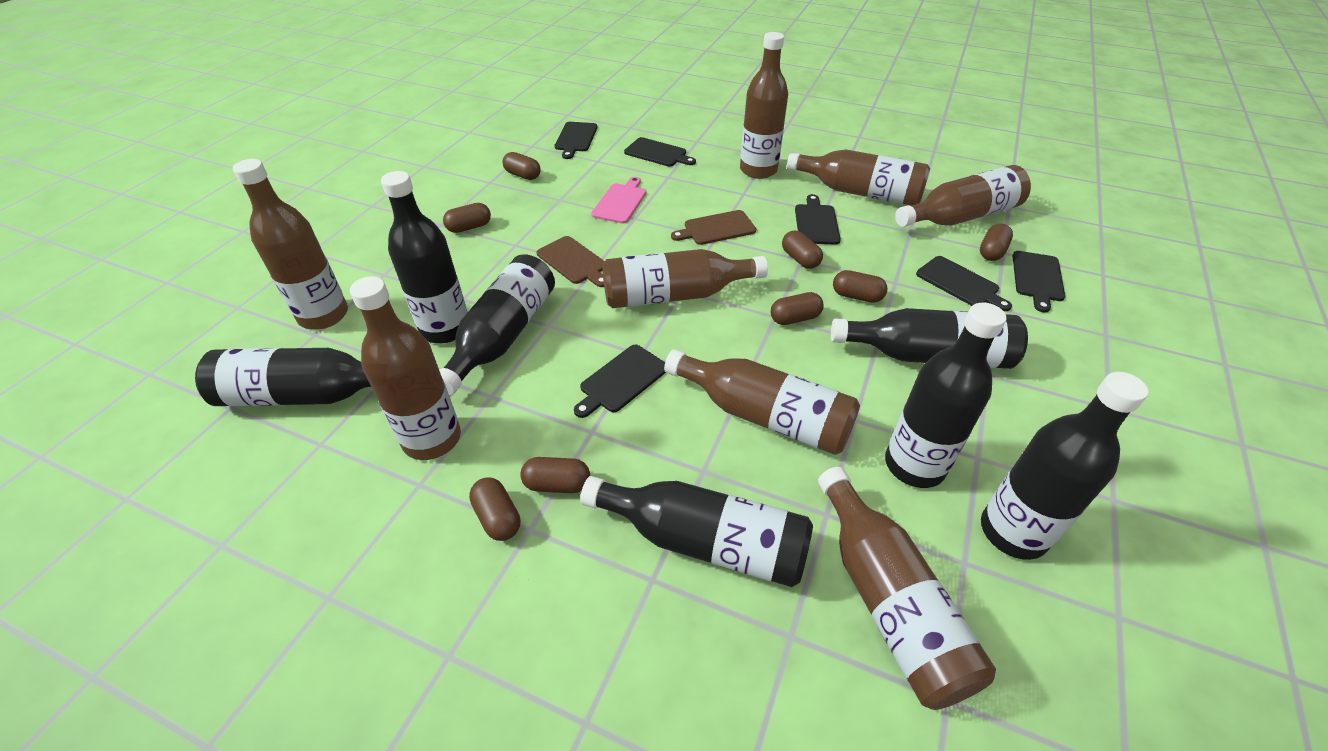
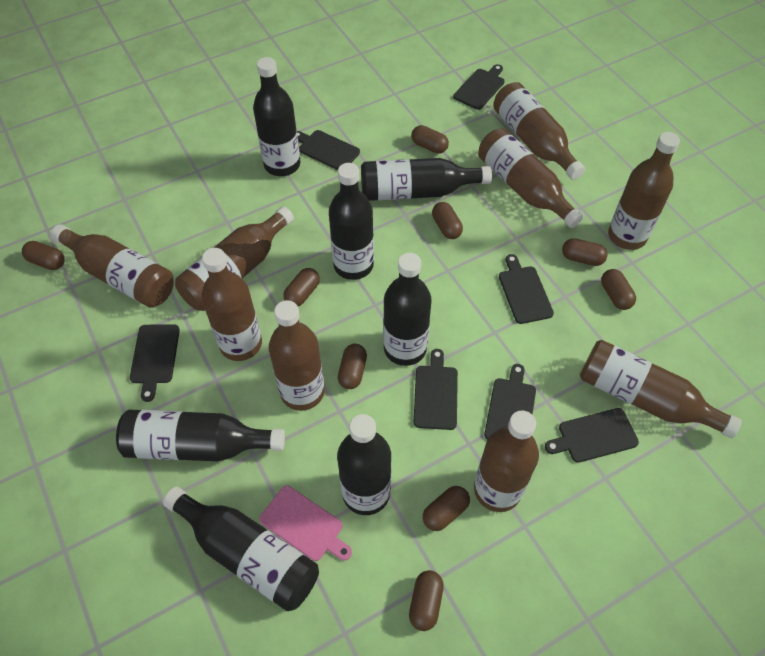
black cutting board: [555,122,597,159] [574,345,666,418] [624,137,696,167] [795,194,841,245] [916,256,1012,311] [1012,251,1065,313] = 6 -> [130,324,180,402] [297,130,360,170] [413,349,458,430] [453,64,505,110] [484,364,536,440] [499,254,554,324] [545,408,639,463] = 7
brown bottle: [233,159,348,329] [350,276,461,460] [602,249,768,308] [664,349,860,455] [740,32,788,179] [787,150,930,206] [818,467,996,710] [895,165,1031,227] = 8 -> [51,224,174,308] [175,206,294,311] [202,248,262,361] [269,300,325,411] [474,410,539,512] [478,128,584,228] [493,82,585,180] [580,340,742,438] [608,132,680,250] = 9
brown capsule: [443,203,491,233] [469,478,520,541] [502,152,541,180] [520,457,590,493] [771,292,824,325] [782,231,823,269] [833,270,888,303] [980,224,1013,261] = 8 -> [22,241,65,270] [283,268,320,306] [338,344,367,389] [409,570,444,631] [411,125,449,154] [423,486,470,531] [432,202,463,239] [562,238,608,266] [601,269,636,310] = 9
brown cutting board: [537,236,605,287] [671,210,756,245] = 2 -> none = 0

